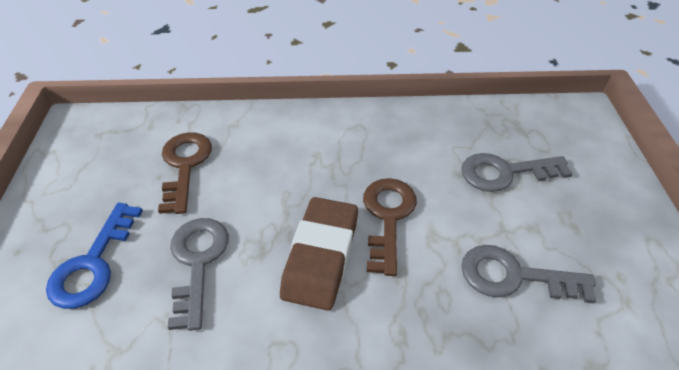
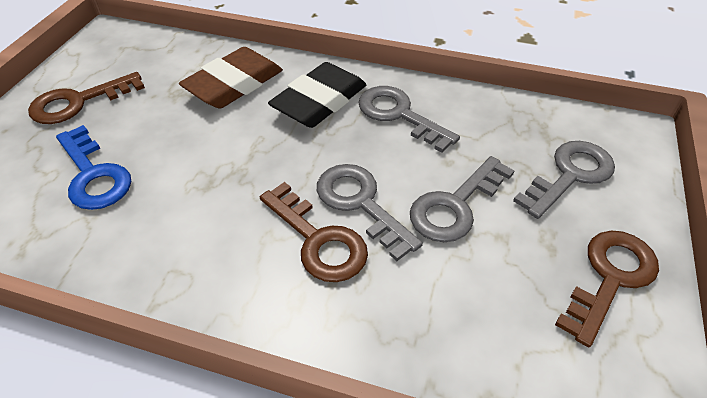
black eraser: none = 0 -> [268,62,366,128] = 1
brown key: [158,132,212,214] [363,178,417,276] = 2 -> [28,72,145,124] [260,182,368,282] [555,231,659,347] = 3
grey key: [168,218,229,331] [461,153,573,192] [461,245,597,304] = 3 -> [317,164,423,261] [359,86,460,153] [410,156,515,242] [513,141,615,219] = 4

